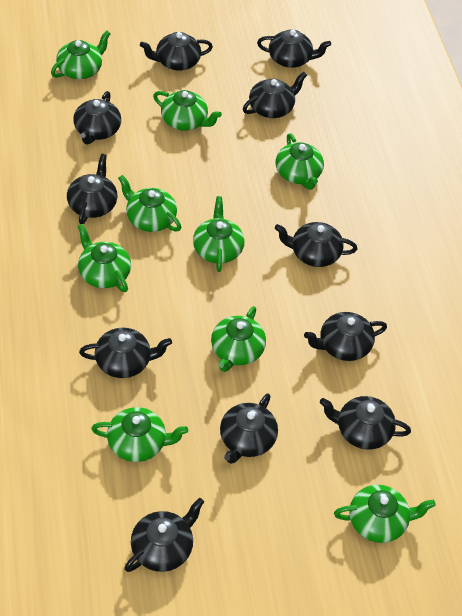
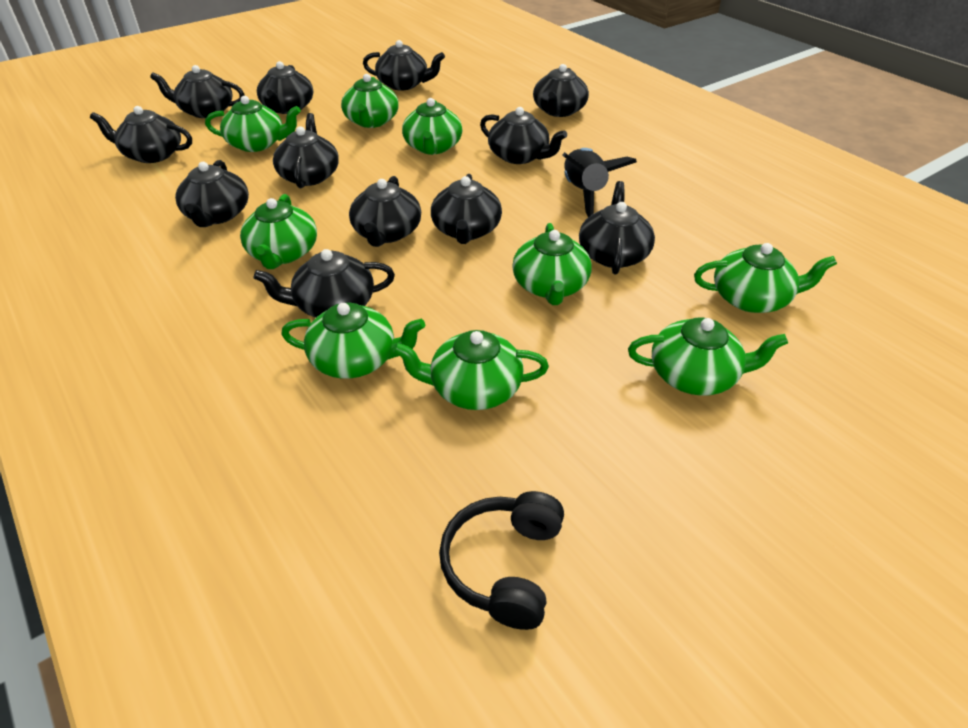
black headphones: none = 0 -> [439,491,564,630] = 1
black rocket: none = 0 -> [563,148,637,217] = 1
black teapot: [67,154,118,224] [73,91,121,144] [79,328,172,378] [125,498,204,572] [140,32,213,71] [220,393,278,464] [243,72,307,118] [257,29,331,68] [275,222,357,267] [304,312,387,361] [320,396,411,450] = 11 -> [90,106,192,163] [150,65,245,118] [175,160,249,227] [254,249,395,318] [257,61,313,114] [273,113,339,188] [349,176,421,247] [363,40,445,91] [431,174,502,244] [480,107,567,164] [533,64,589,117] [579,181,655,275] = 12

